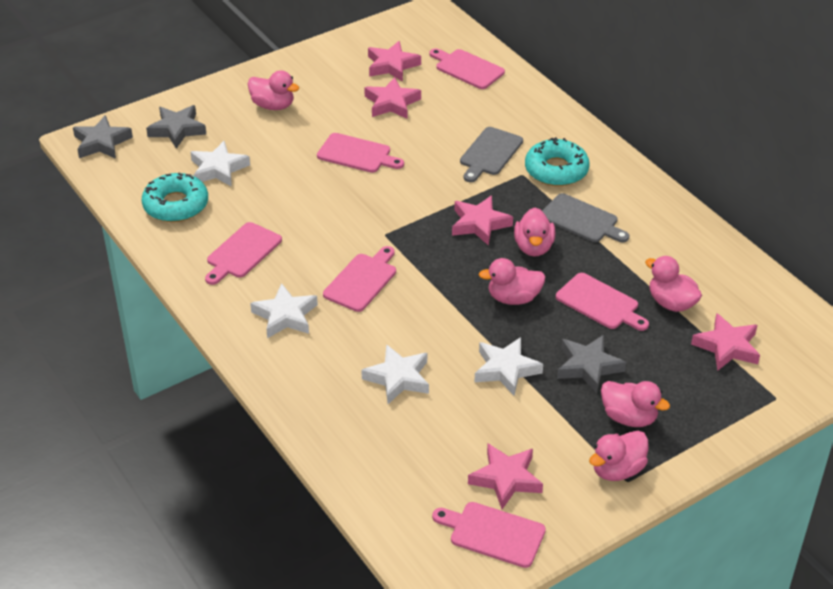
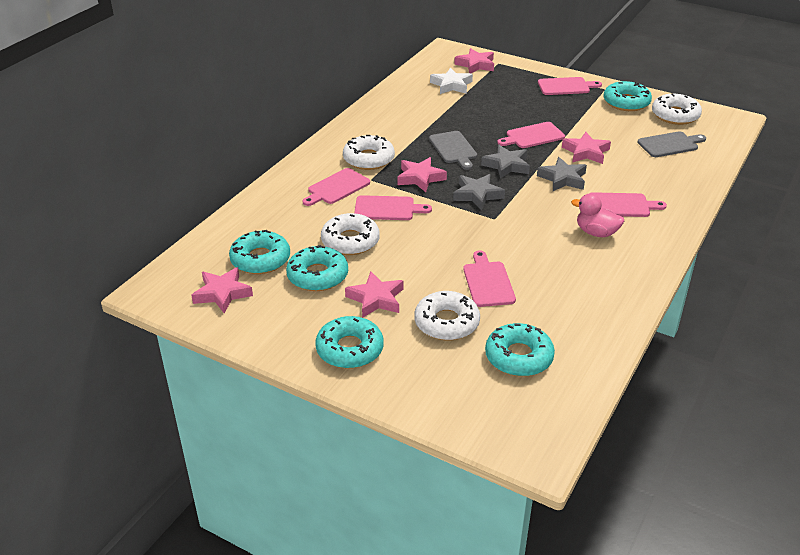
pink duck: [248,70,299,110] [479,258,545,305] [514,207,555,257] [589,431,648,481] [601,381,670,427] [645,256,702,312] = 6 -> [571,193,624,237] = 1
turquoise donut: [142,173,208,222] [525,137,590,186] = 2 -> [229,230,290,274] [286,245,348,291] [315,316,384,369] [485,323,555,376] [603,81,652,111] = 5
white donut: none = 0 -> [321,213,380,255] [343,135,395,170] [414,291,480,340] [652,94,702,125] = 4
white star: [190,141,250,187] [250,283,318,338] [361,344,429,404] [475,337,543,396] = 4 -> [430,67,473,94] = 1

